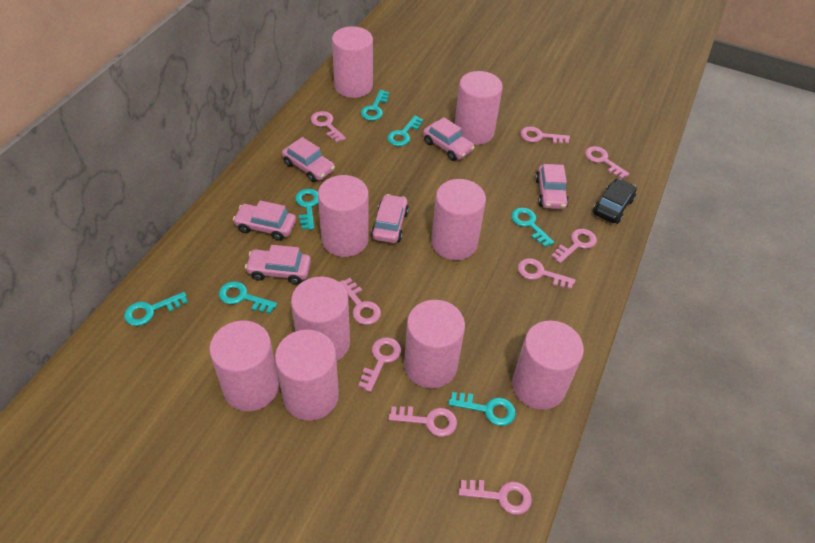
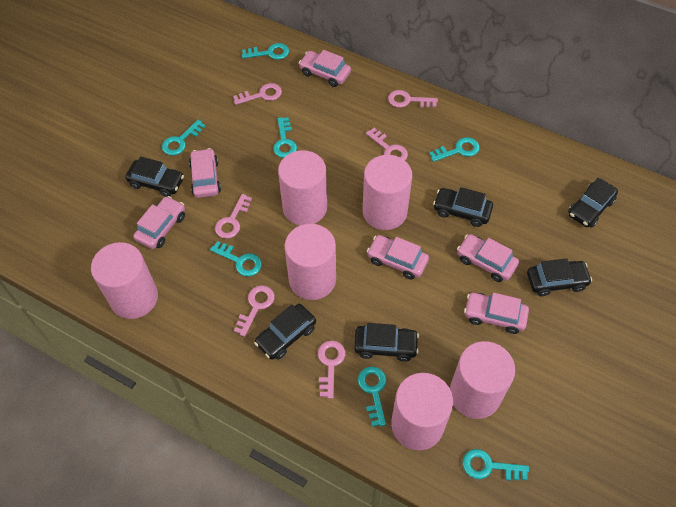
black car: [593,178,637,224] = 1 -> [125,156,184,197] [254,304,316,360] [354,323,419,362] [433,187,493,227] [527,258,592,296] [568,178,618,228] = 6
pink cylinder: [209,321,279,411] [275,330,339,421] [291,277,350,361] [318,175,369,257] [332,26,373,98] [404,300,465,388] [431,179,486,260] [455,71,503,145] [512,320,584,410] = 9 -> [91,242,158,319] [278,150,327,225] [285,224,336,300] [363,155,412,230] [391,373,453,450] [450,341,515,419] = 6
pink key: [311,111,346,143] [340,278,381,325] [358,337,401,392] [388,406,457,437] [458,480,532,515] [518,258,576,289] [520,126,570,144] [551,229,597,263] [585,146,629,179] = 9 -> [215,194,252,239] [233,83,282,105] [234,285,275,337] [318,340,345,399] [366,128,408,160] [388,90,438,108] = 6

